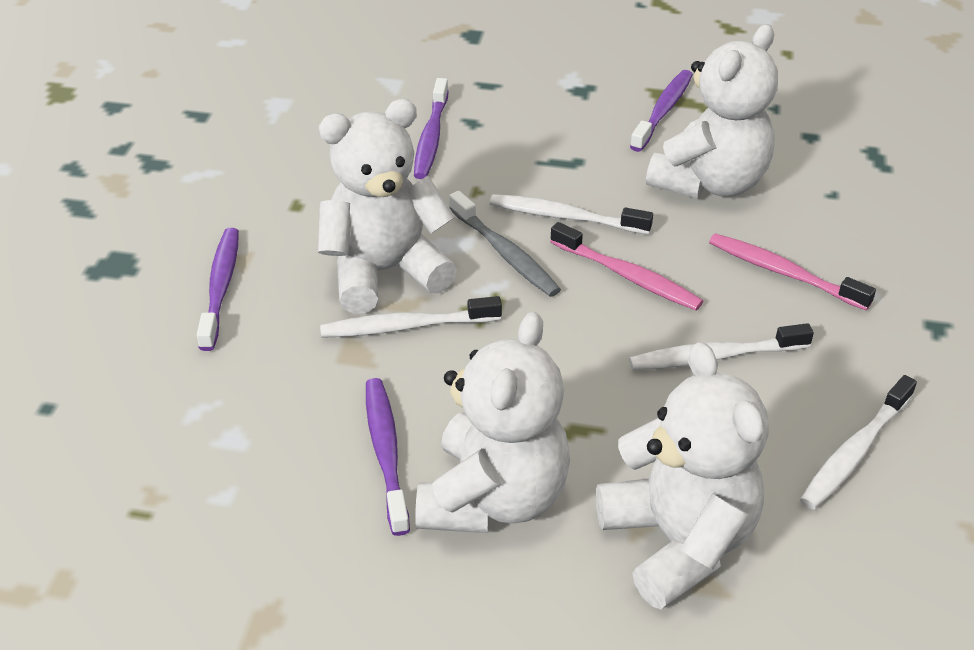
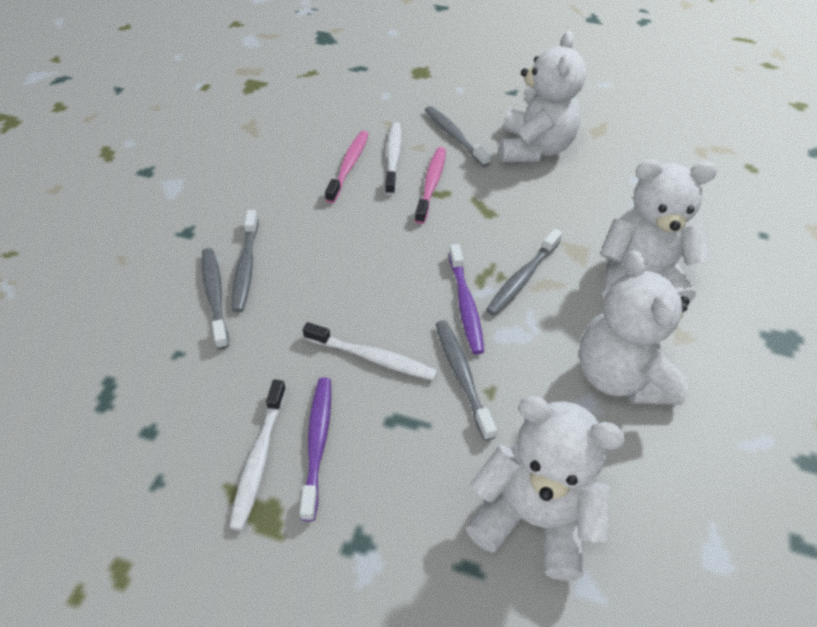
grey toothbrush: [449,191,561,297] = 1 -> [202,248,229,350] [232,210,259,313] [425,106,491,167] [436,320,497,441] [486,229,562,316] = 5
purple toothbrush: [197,228,239,351] [366,378,410,536] [414,78,449,179] [630,70,693,152] = 4 -> [300,378,331,521] [449,244,484,354] = 2
white toothbrush: [320,296,502,338] [490,194,653,234] [629,323,814,370] [800,375,917,510] = 4 -> [229,379,286,531] [303,322,438,380] [385,122,402,195] = 3

